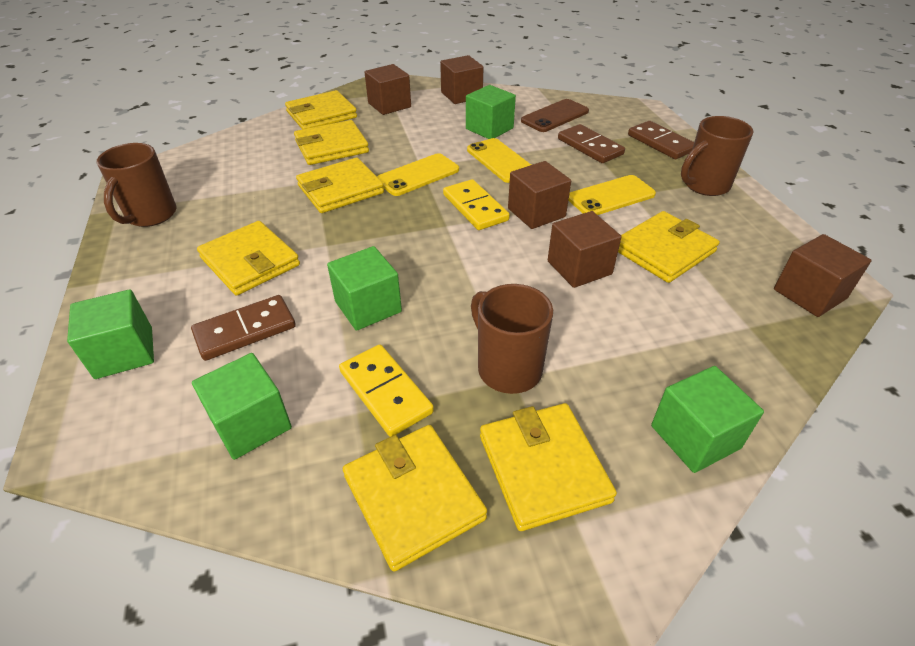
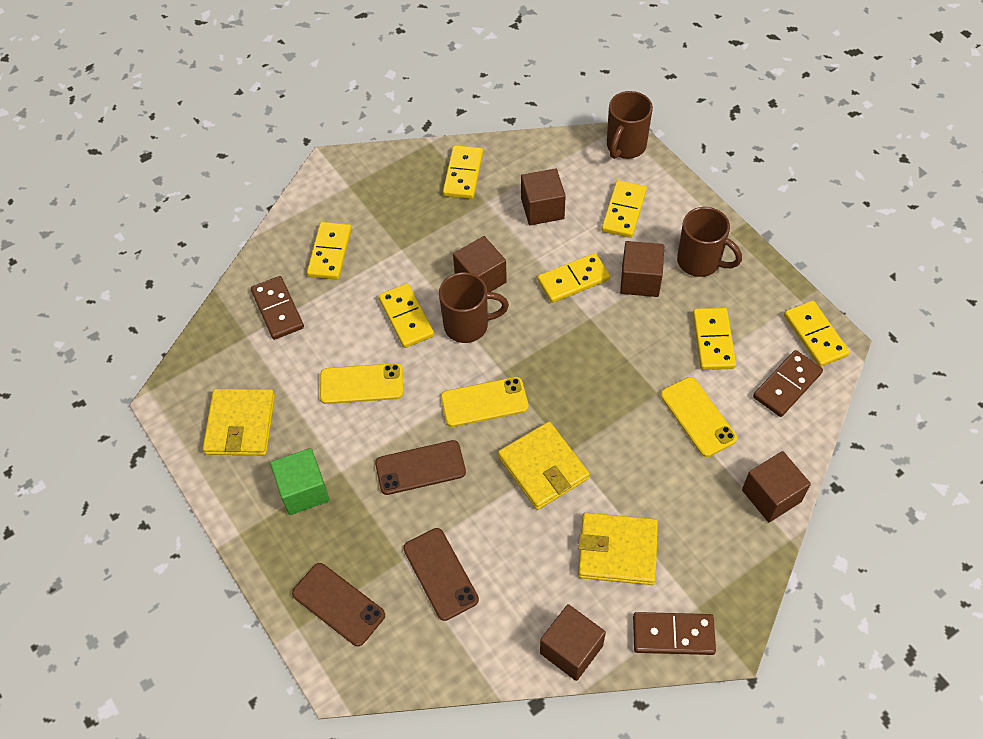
brown phone: [521,99,589,132] = 1 -> [292,563,385,646] [375,440,466,495] [403,528,479,621] = 3
green cube: [67,289,154,379] [192,353,292,460] [327,246,402,331] [466,85,516,139] [651,366,764,473] = 5 -> [270,448,330,515] = 1
yellow domino: [339,344,434,437] [443,179,510,230] = 2 -> [307,222,351,280] [378,283,434,348] [443,145,483,199] [537,253,610,303] [602,180,647,238] [693,308,736,370] [784,301,850,367] = 7
yellow wallet: [197,221,300,296] [285,90,357,129] [294,120,369,165] [296,158,384,213] [343,425,487,572] [480,403,617,531] [618,211,720,283] = 7 -> [203,389,275,455] [498,422,590,510] [578,513,658,585] = 3

